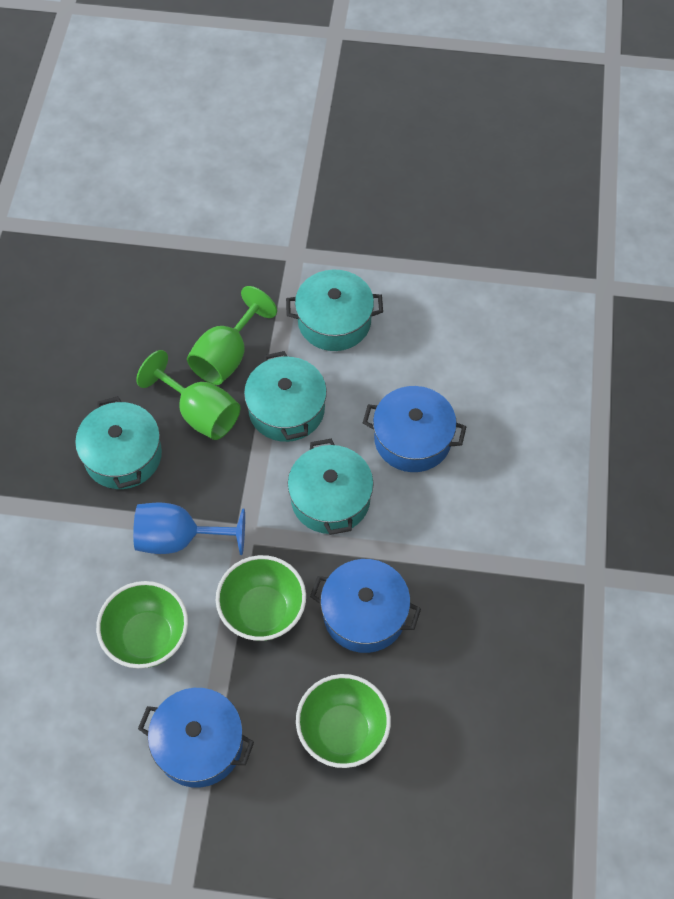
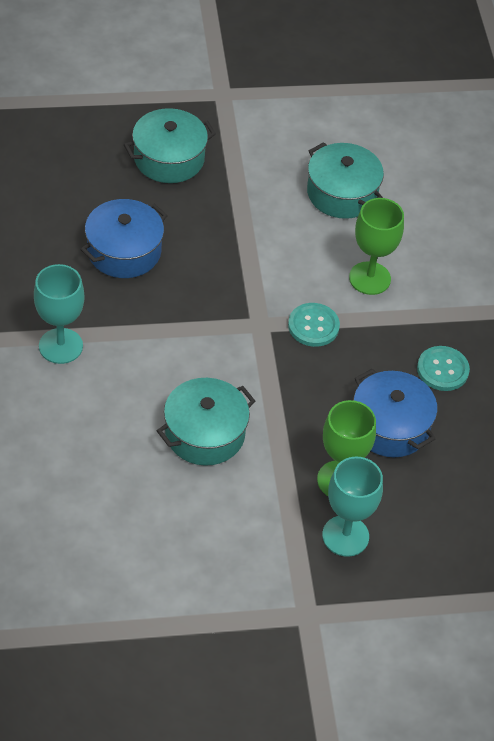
blue goblet: [133,503,245,555] = 1 -> none = 0
blue pot: [138,688,254,788] [310,559,421,653] [363,386,466,472] = 3 -> [80,199,168,278] [353,369,437,457] = 2
green bowl: [96,581,188,668] [216,555,306,641] [296,674,391,768] = 3 -> none = 0
turquoise button: none = 0 -> [288,303,340,347] [417,346,470,391] = 2
turquoise goblet: none = 0 -> [34,264,85,364] [322,456,383,557] = 2
turquoise pot: [75,396,162,489] [244,351,327,442] [286,270,383,351] [288,439,374,535] = 4 -> [124,108,216,183] [157,378,255,466] [307,142,384,219] = 3

